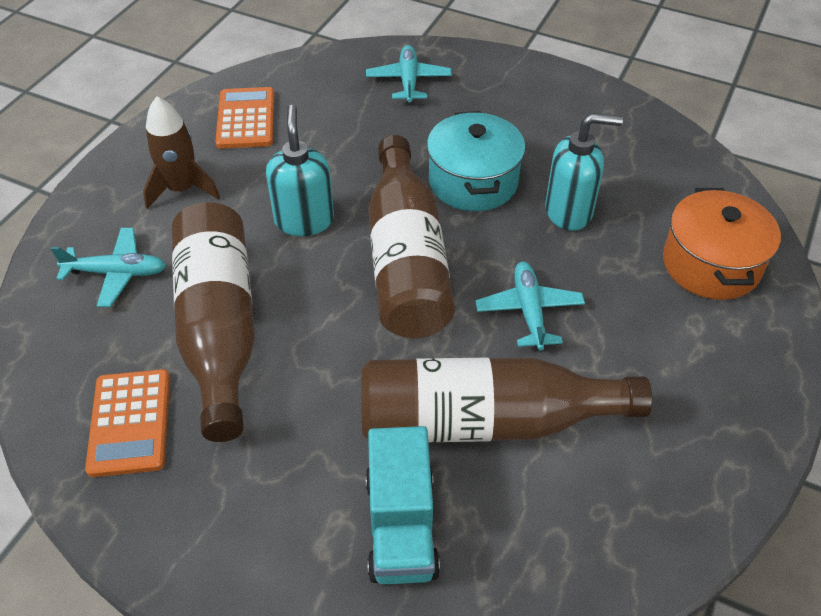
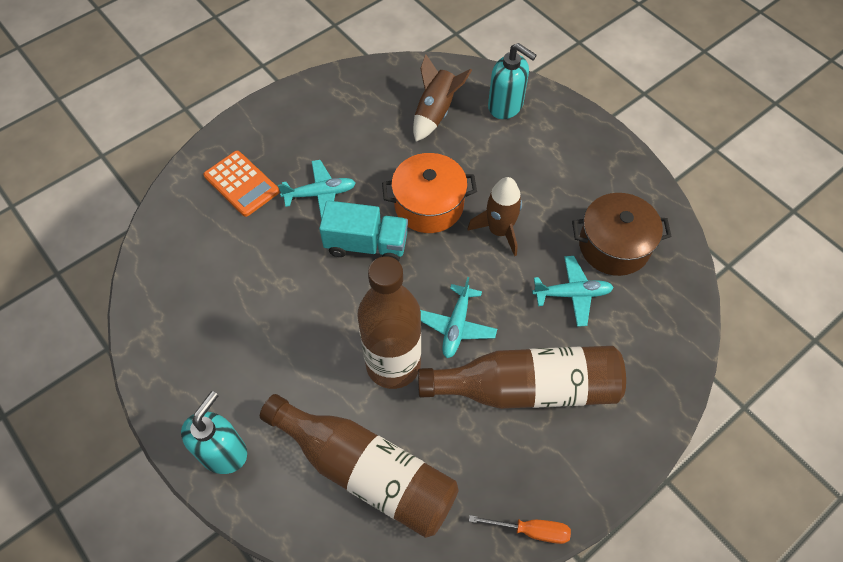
brown pot: none = 0 -> [572,193,672,276] = 1
brown rocket: [143,96,220,209] = 1 -> [413,54,472,142] [467,177,522,256] = 2
orange calculator: [85,369,170,477] [215,87,274,149] = 2 -> [203,151,279,217] = 1
orange screwdriver: none = 0 -> [469,515,571,544] = 1
turquoise pot: [427,111,526,211] = 1 -> none = 0

